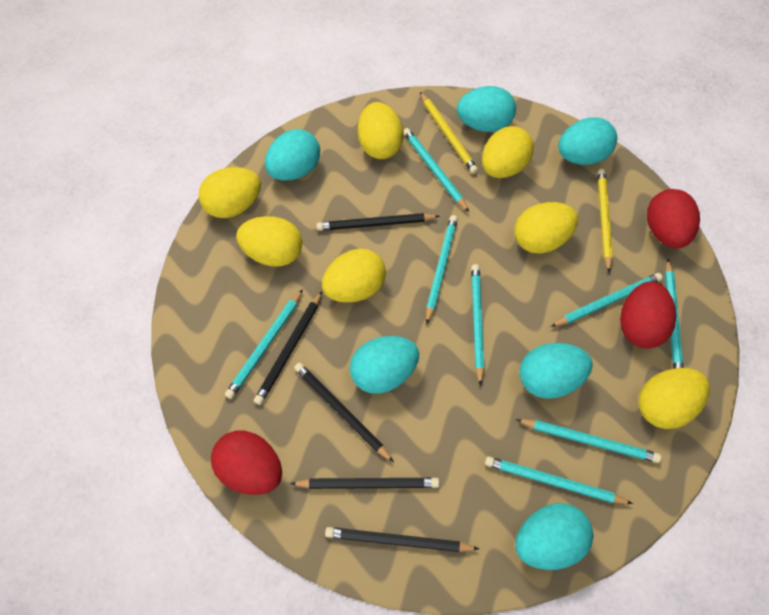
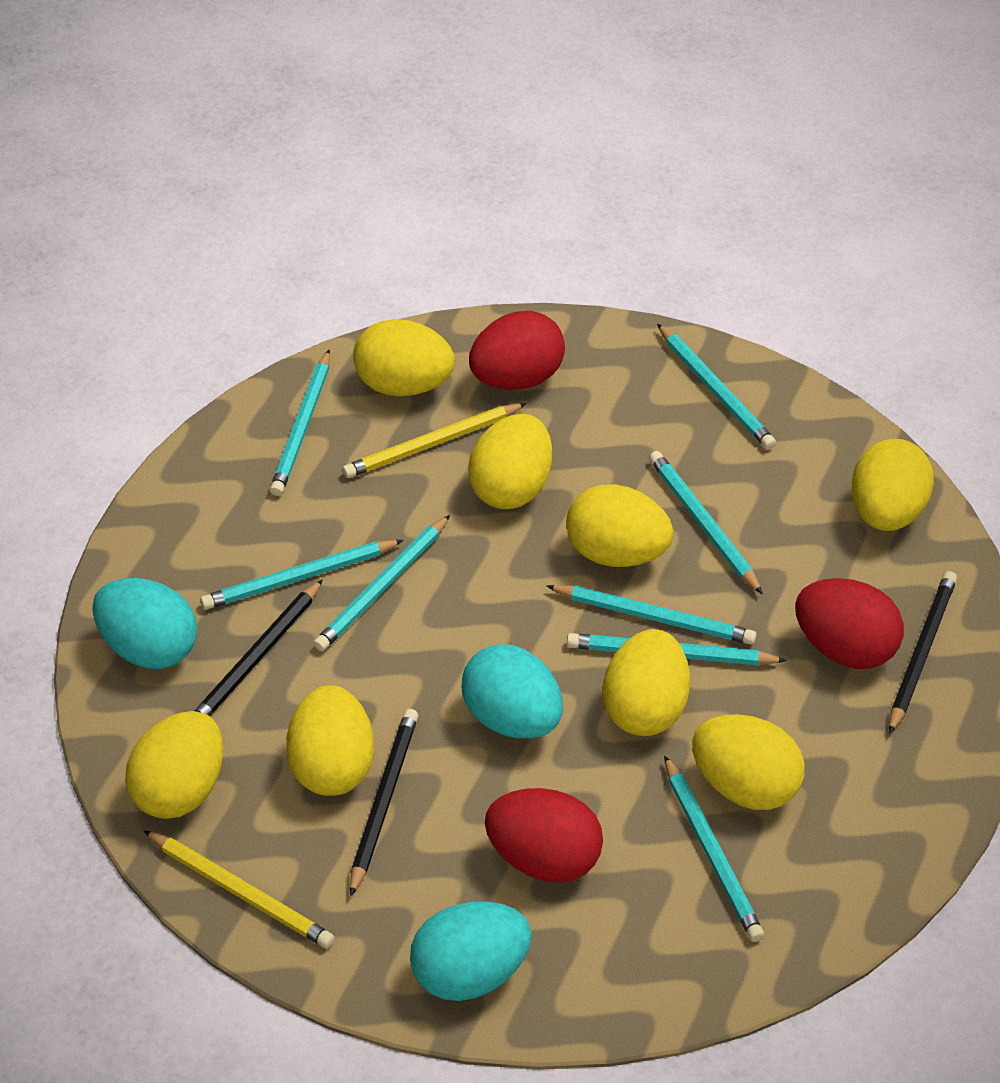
black pencil: [254,291,322,405] [290,478,439,489] [294,362,394,462] [316,213,440,231] [325,527,479,552] = 5 -> [194,579,323,716] [350,709,418,897] [889,571,957,734] = 3
turquoise egg: [265,129,320,180] [350,336,419,394] [457,86,516,132] [516,503,594,570] [519,343,593,399] [558,117,617,165] = 6 -> [92,578,197,669] [410,902,532,1001] [461,644,563,738] = 3
yellow egg: [199,167,261,218] [236,216,302,267] [322,249,386,303] [358,102,403,159] [482,126,534,178] [515,202,578,254] [639,368,710,429] = 7 -> [125,711,223,819] [286,685,374,796] [353,319,455,396] [468,414,552,509] [566,484,674,567] [603,629,690,736] [692,714,805,810] [852,439,934,531] = 8

